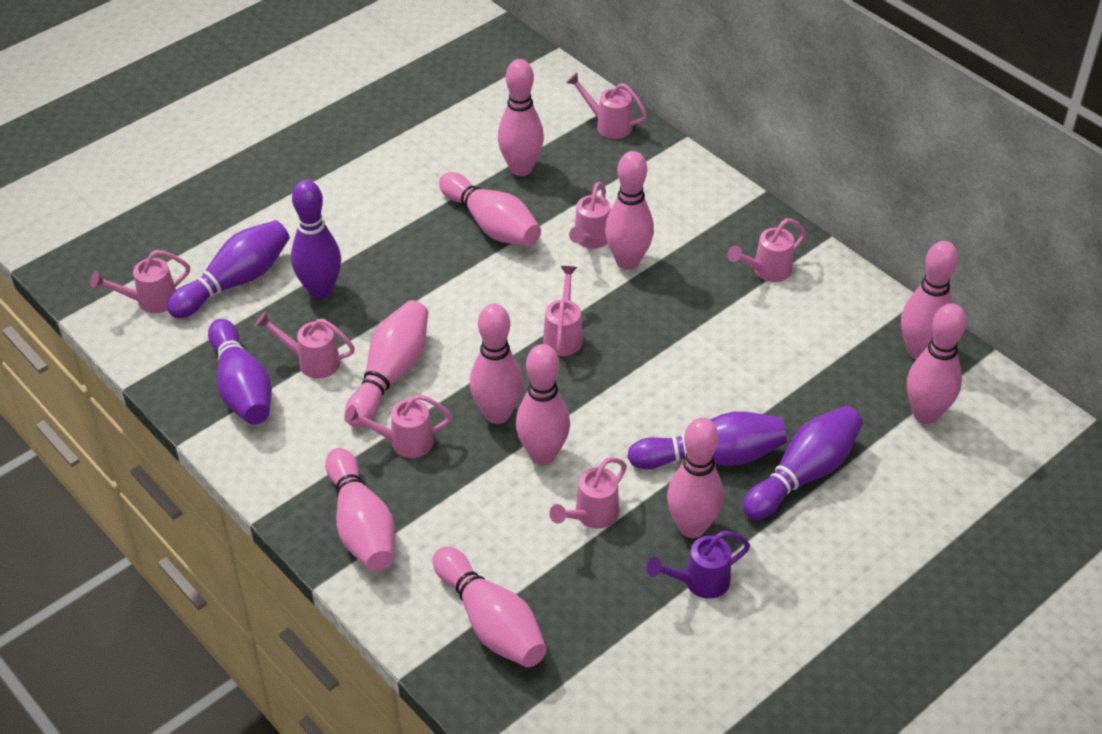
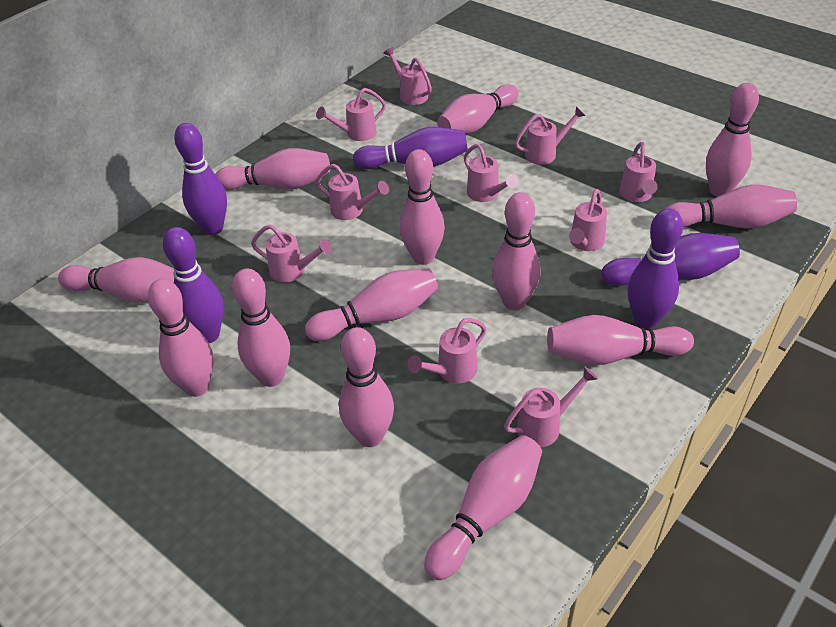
pink bowling pin: [325,448,395,571] [345,300,428,428] [433,547,547,667] [439,172,541,246] [470,304,523,424] [498,59,544,176] [516,344,570,465] [605,151,654,270] [667,418,724,538] [901,241,958,360] [907,303,966,424] = 11 -> [58,257,174,303] [148,279,214,397] [215,148,330,190] [232,269,290,387] [305,268,438,341] [339,327,394,447] [400,149,445,265] [424,435,542,580] [437,84,519,134] [492,192,540,311] [547,315,694,365] [665,185,797,229] [706,83,759,197] = 13
pink watering can: [90,250,190,313] [255,312,355,379] [344,394,452,458] [543,266,583,356] [549,457,627,529] [566,73,647,139] [569,182,610,249] [728,218,806,282] = 8 -> [251,224,332,282] [316,88,386,141] [316,164,389,220] [383,47,432,105] [408,318,487,383] [464,144,519,202] [504,366,598,447] [515,106,586,165] [569,189,607,251] [619,142,658,202] = 10
purple watering can: [647,531,750,599] = 1 -> none = 0

